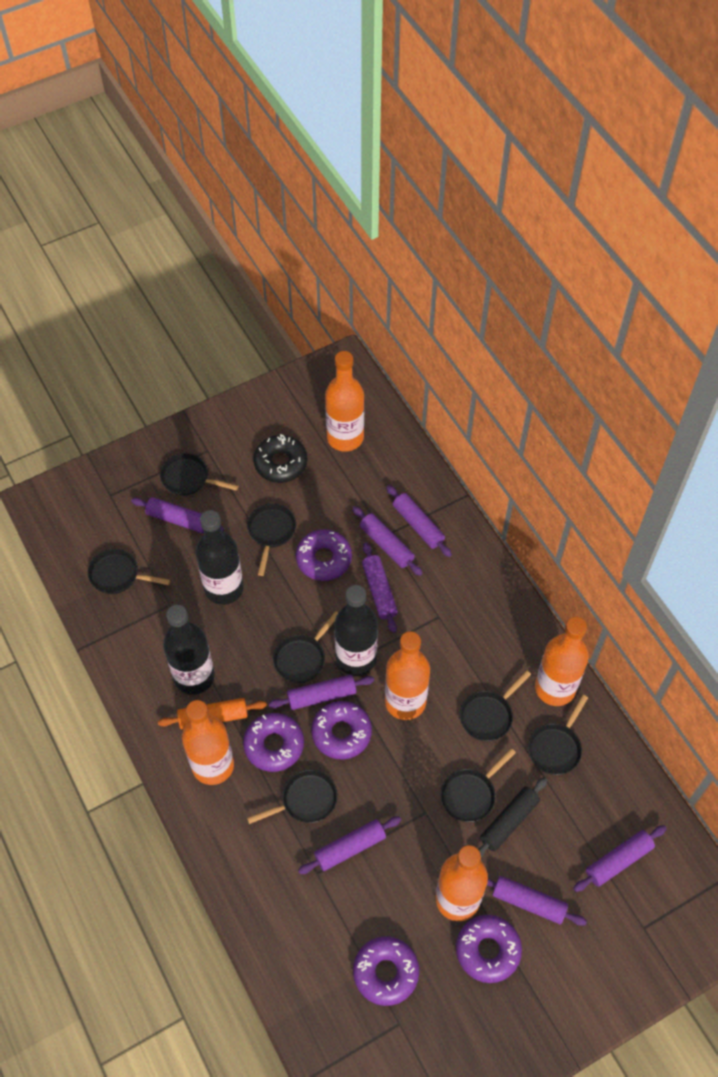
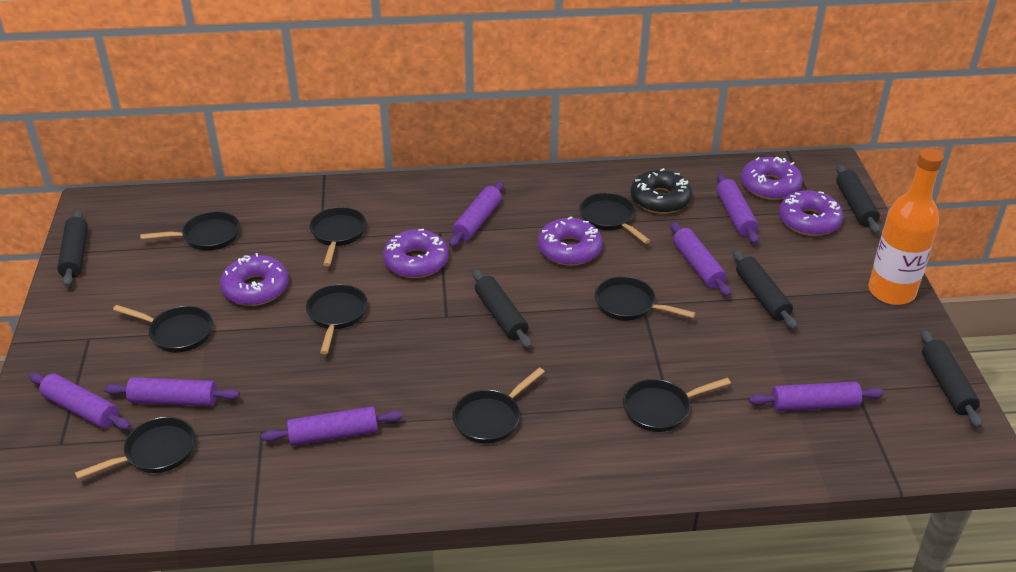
black bottle: [163,604,215,695] [196,510,244,605] [335,585,378,676] = 3 -> none = 0
black pan: [87,549,171,594] [160,453,238,496] [247,503,296,576] [247,770,338,824] [273,611,338,683] [441,748,516,822] [460,670,531,741] [528,695,588,775] = 8 -> [75,417,195,479] [113,305,213,353] [140,211,240,251] [306,284,367,354] [310,207,366,266] [452,367,545,444] [579,193,650,244] [595,276,696,321] [623,378,731,432] = 9
black rolling pin: [478,777,548,858] = 1 -> [57,210,88,287] [473,269,532,349] [733,250,797,330] [836,164,880,234] [921,329,982,428] = 5
orange bottle: [182,700,234,785] [325,351,364,452] [385,631,430,720] [435,845,488,921] [535,617,589,706] = 5 -> [868,148,944,305] = 1
orange rolling pin: [158,698,267,729] = 1 -> none = 0
purple rolling pin: [131,497,224,533] [269,675,374,710] [298,816,401,874] [352,506,423,576] [362,542,398,633] [386,485,452,557] [487,876,587,926] [573,825,667,892] = 8 -> [29,373,131,430] [104,377,240,406] [261,406,403,446] [449,181,504,247] [670,222,731,296] [716,173,759,244] [748,382,884,411] = 7

